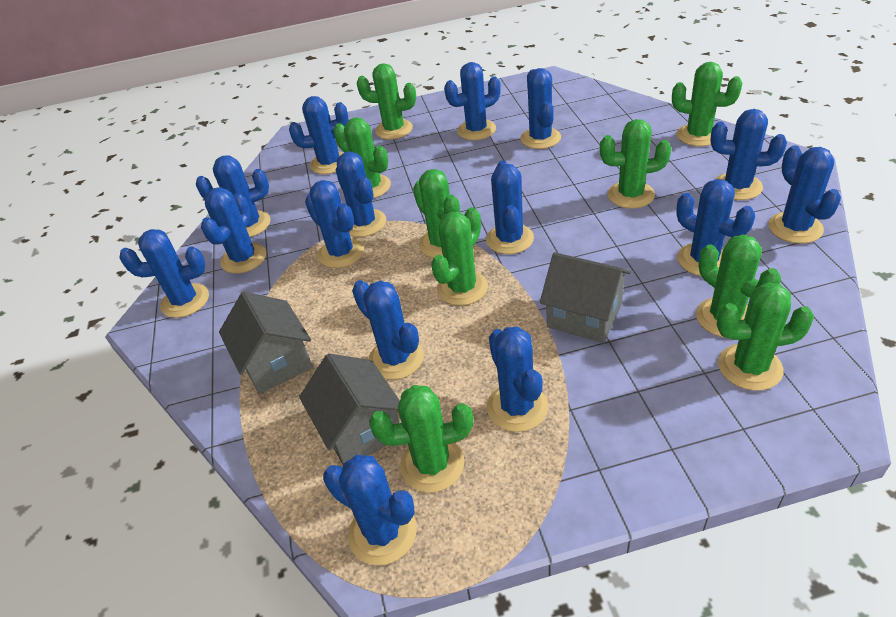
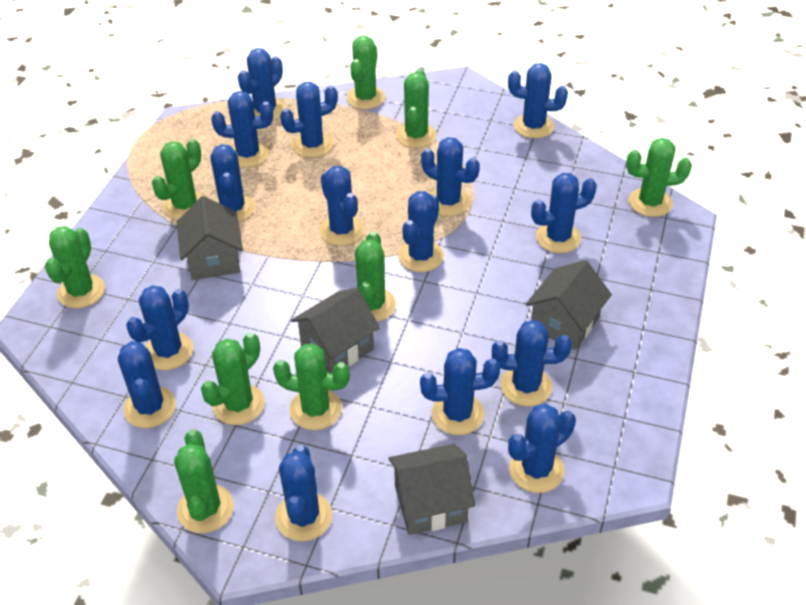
grey house: [219,292,313,394] [299,353,400,464] [540,252,631,343] = 3 -> [176,196,243,280] [291,288,380,373] [388,444,475,535] [525,260,612,350] = 4

